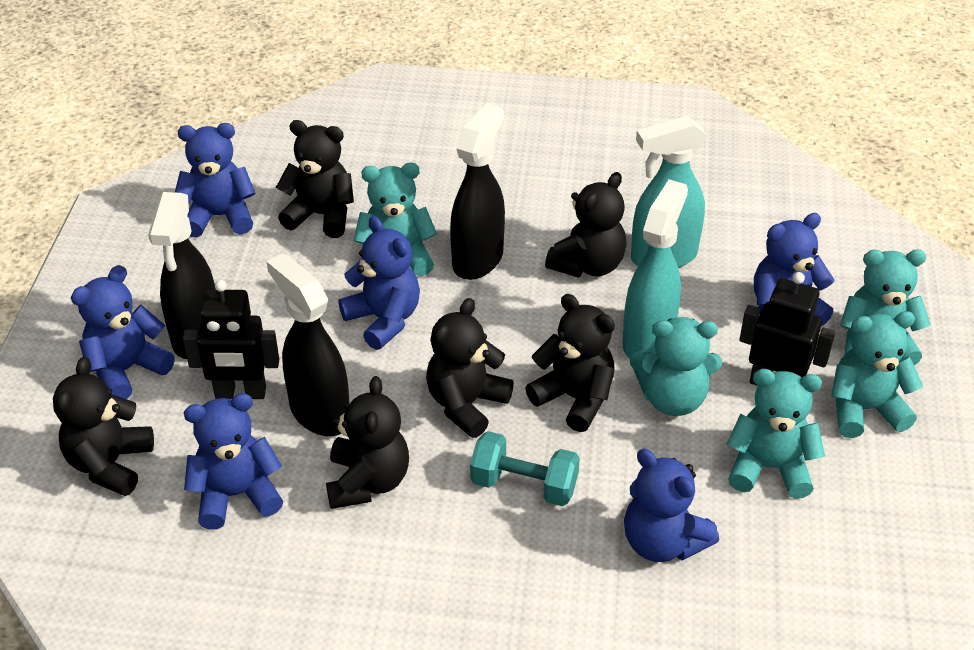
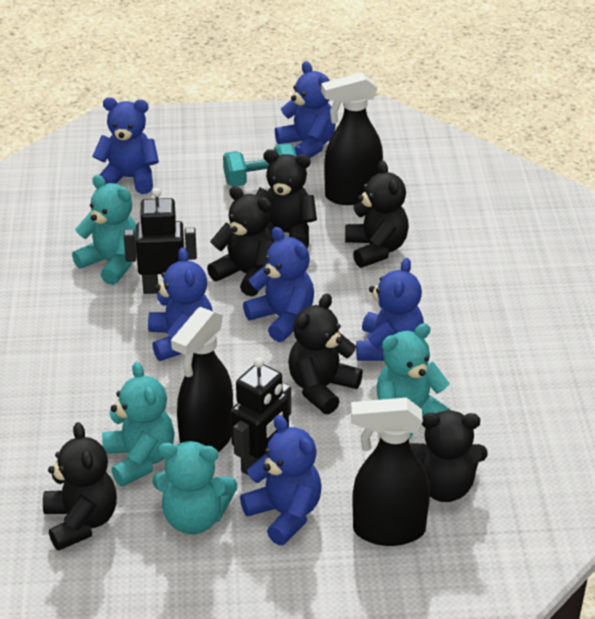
turquoise spray bottle: [622,180,688,359] [631,115,707,268] = 2 -> none = 0
turquoise teddy bear: [353,163,437,276] [630,317,722,416] [727,369,825,499] [831,311,923,438] [840,249,931,365] = 5 -> [72,175,136,285] [102,362,175,486] [152,441,237,534] [376,323,451,439] = 4

